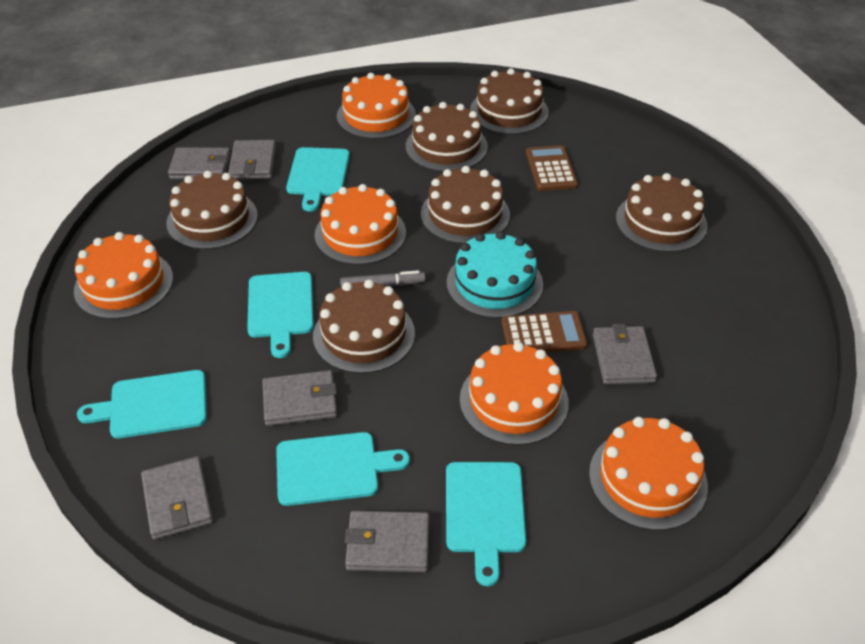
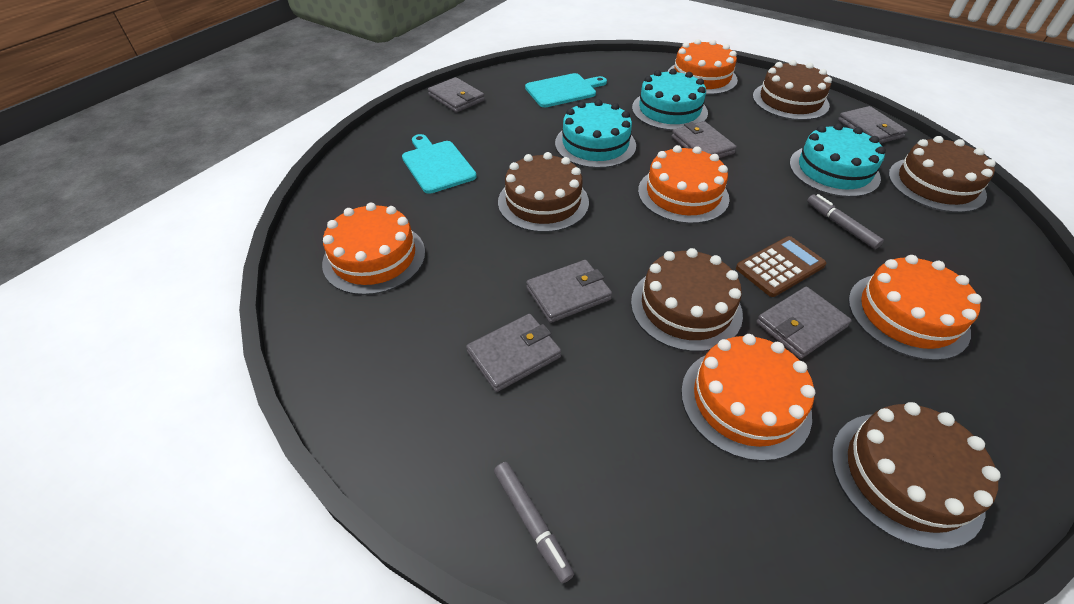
brown cake: [166,171,258,250] [313,280,415,374] [406,102,488,172] [421,166,510,244] [470,68,549,134] [616,173,708,252] = 6 -> [498,152,589,232] [631,248,743,352] [753,60,832,120] [832,402,1001,550] [888,136,996,213] = 5
brown calculator: [502,311,588,353] [526,145,578,191] = 2 -> [736,236,826,297] = 1
grey marker: [340,270,425,287] = 1 -> [494,462,574,583] [807,194,884,249] = 2
turquoise cake: [447,231,543,318] = 1 -> [555,100,636,168] [632,69,708,131] [789,123,886,197] = 3
turquoise cutting board: [77,370,207,438] [247,272,314,358] [276,432,410,506] [286,147,350,212] [446,462,526,586] = 5 -> [402,134,477,194] [525,73,607,107] = 2

